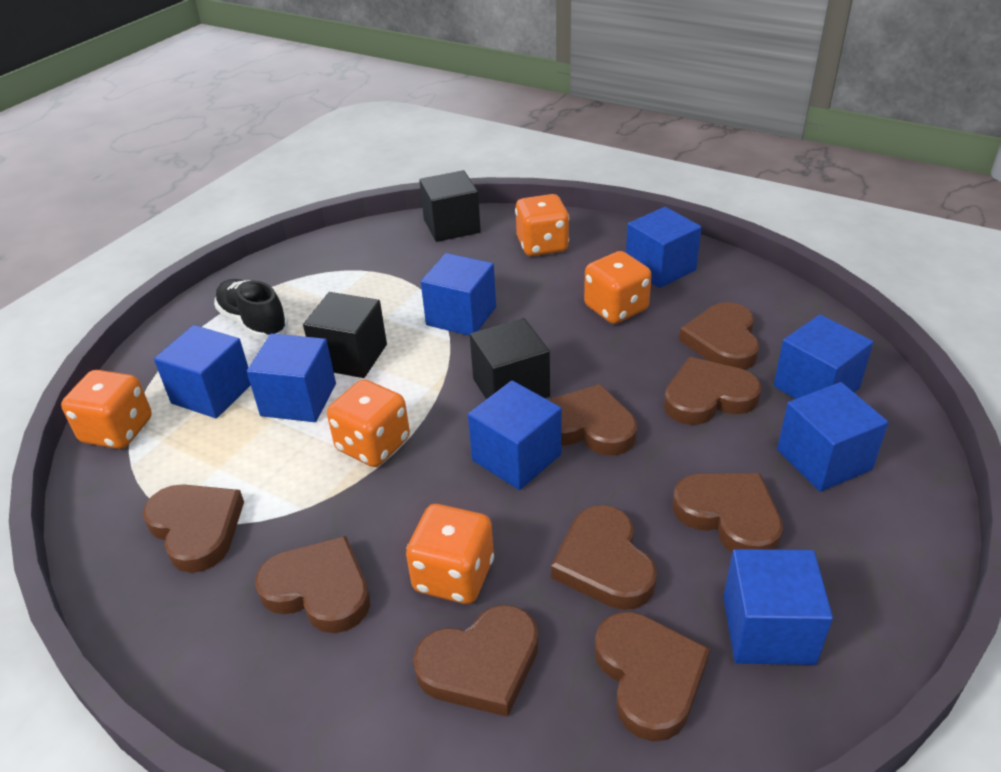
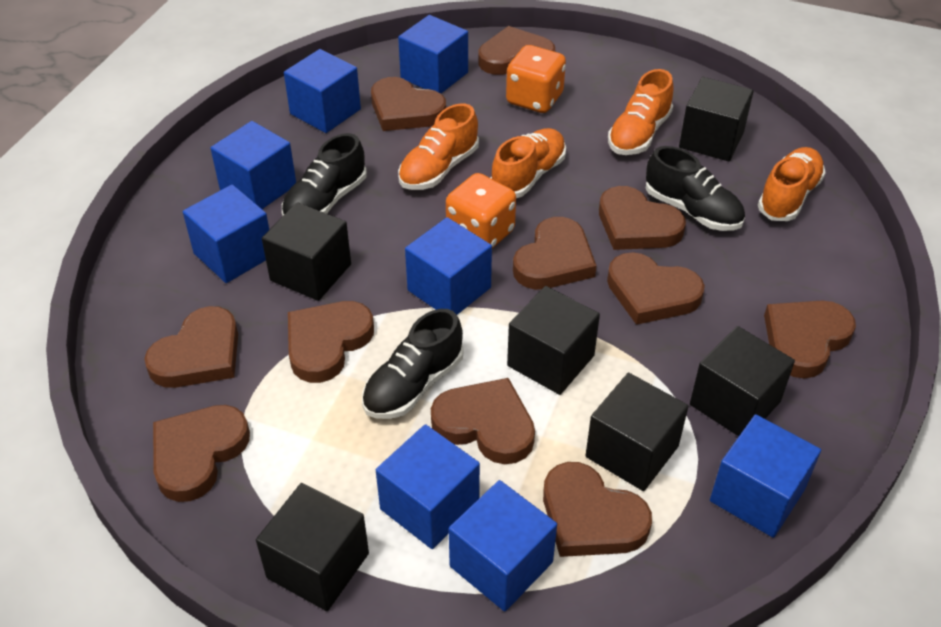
black cube: [303,292,387,378] [419,170,481,242] [470,318,550,399] = 3 -> [256,483,369,611] [262,202,351,301] [507,286,600,395] [585,373,689,491] [679,77,754,162] [690,326,795,436] = 6
black shoe: [214,279,288,340] = 1 -> [282,133,367,217] [362,309,464,419] [645,146,745,231] = 3
brown heart: [143,484,244,573] [255,536,370,633] [413,605,538,717] [549,384,637,456] [551,505,657,610] [595,612,710,741] [664,357,761,425] [673,473,783,552] [679,302,760,370] = 9 -> [144,306,238,388] [153,405,250,502] [288,301,374,383] [371,77,446,131] [431,378,535,464] [478,26,555,75] [513,217,596,290] [543,462,652,557] [599,186,686,250] [607,252,705,325] [764,301,856,379] = 11
orange dice: [61,370,152,449] [327,379,410,467] [406,504,494,604] [515,194,569,256] [584,251,652,324] = 5 -> [446,173,516,249] [506,45,566,113] = 2
orange shoe: none = 0 -> [398,104,479,190] [491,128,566,198] [608,69,673,155] [758,147,826,221] = 4

